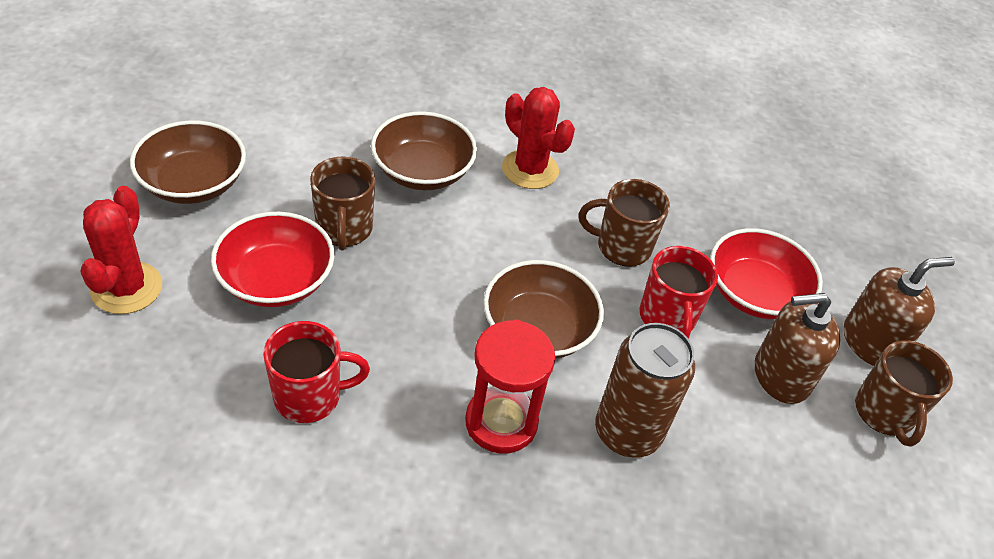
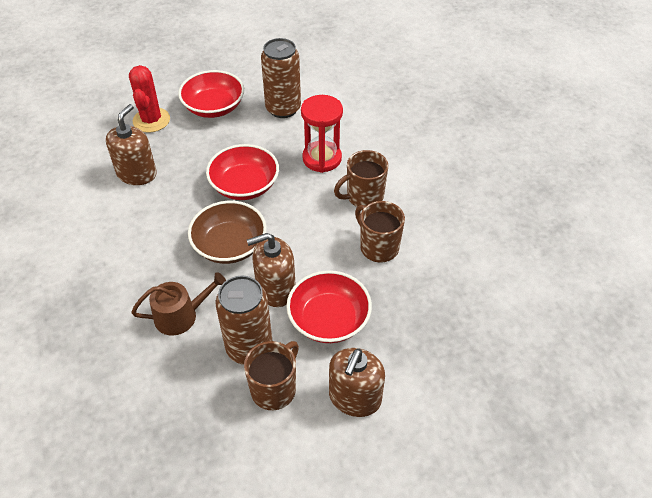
brown bowl: [130,120,246,204] [371,111,477,190] [483,260,604,359] = 3 -> [188,201,267,264] = 1
brown can: [595,323,695,458] = 1 -> [216,276,272,365] [261,38,301,118] = 2
brown soap dispenser: [755,293,841,404] [844,257,955,366] = 2 -> [106,104,157,185] [247,233,296,307] [329,348,385,417] = 3
brown watering can: none = 0 -> [131,272,226,335] = 1
red bowl: [211,212,335,307] [710,228,823,319] = 2 -> [178,70,244,118] [206,144,279,200] [286,270,372,343] = 3
red cactus: [81,186,162,314] [502,87,575,189] = 2 -> [129,65,170,133] = 1
red mug: [263,321,370,423] [639,246,718,339] = 2 -> none = 0

